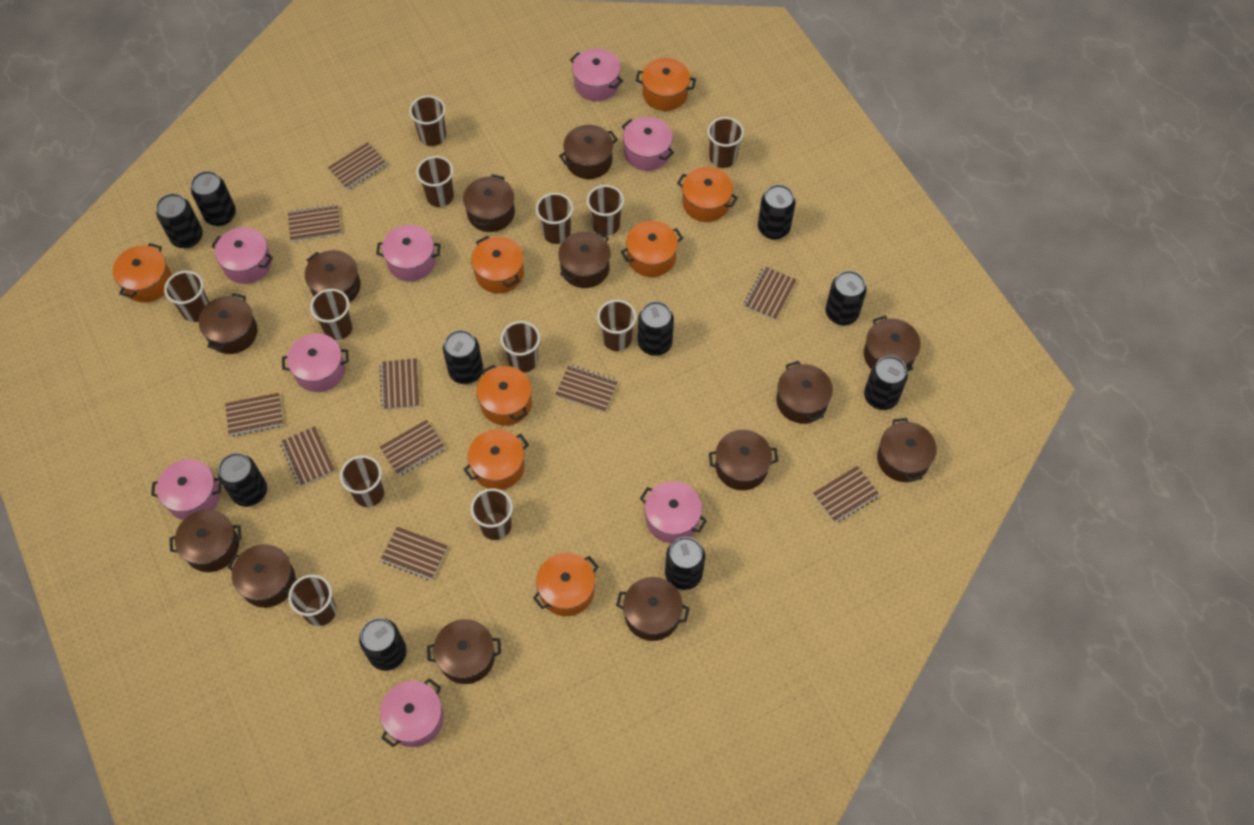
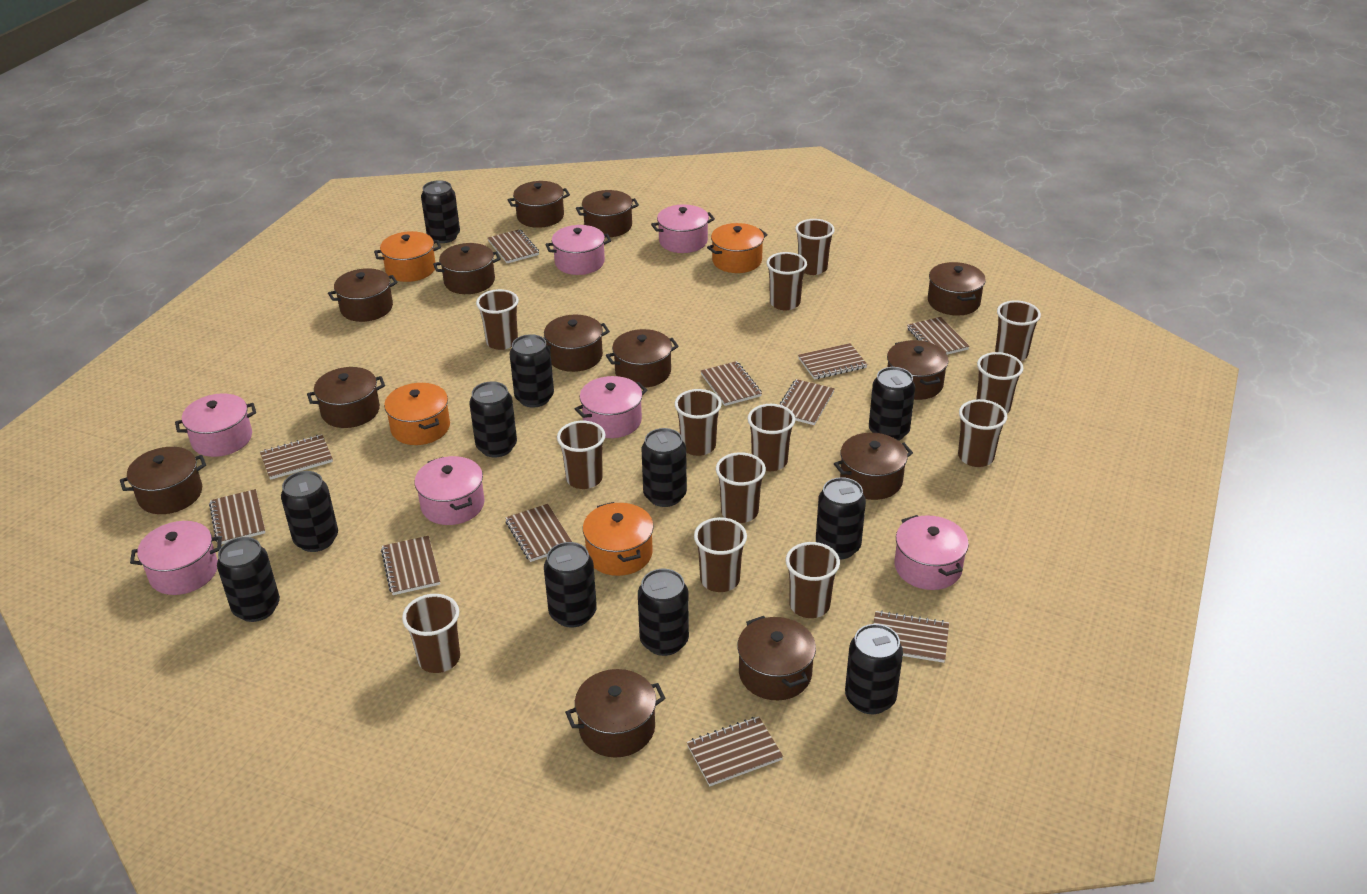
black can: [156,193,203,248] [191,171,236,226] [218,453,267,507] [359,618,407,671] [443,330,483,384] [638,301,674,356] [665,537,705,590] [758,185,796,240] [825,271,867,325] [864,356,908,410] = 10 -> [217,537,280,622] [281,471,338,552] [421,180,460,243] [469,381,517,457] [510,334,554,407] [544,542,597,628] [638,569,689,656] [642,428,687,507] [816,477,866,560] [845,624,903,714] [869,367,915,441] = 11
brown cup: [164,271,209,322] [288,574,336,626] [310,289,353,340] [340,455,384,507] [409,95,446,146] [416,156,454,207] [471,488,513,540] [500,321,540,373] [536,193,573,244] [587,185,624,236] [597,300,636,351] [707,117,744,168] = 12 -> [402,594,460,673] [476,289,519,350] [557,421,605,489] [675,389,722,456] [694,517,747,592] [716,452,766,523] [747,404,795,471] [766,252,807,310] [786,542,840,618] [795,219,835,275] [958,399,1007,467] [976,352,1023,414] [995,300,1041,361] = 13
brown notebook: [225,393,283,437] [280,426,335,487] [288,204,341,242] [328,142,387,190] [379,358,419,410] [380,420,445,476] [380,526,448,581] [555,365,618,412] [744,267,797,320] [813,466,880,523] = 10 -> [209,489,265,544] [260,434,333,480] [381,536,440,595] [488,229,539,263] [505,504,572,562] [687,716,783,786] [701,361,762,406] [780,379,835,425] [798,343,868,380] [873,611,949,663] [907,317,970,355] = 11
orange pot: [113,243,172,303] [464,429,529,490] [471,236,524,294] [477,365,532,426] [533,553,599,616] [621,221,683,277] [636,58,696,111] [677,167,738,222] = 8 -> [374,231,441,282] [384,383,450,445] [583,502,654,576] [707,223,768,273] = 4
pink pot: [151,459,222,520] [211,227,273,284] [282,333,349,392] [376,225,441,281] [380,678,444,747] [570,48,623,101] [621,117,674,171] [640,481,707,543] = 8 -> [130,521,222,595] [175,393,256,457] [414,456,485,525] [545,225,611,275] [575,376,647,438] [651,204,715,253] [895,515,969,590] = 7

